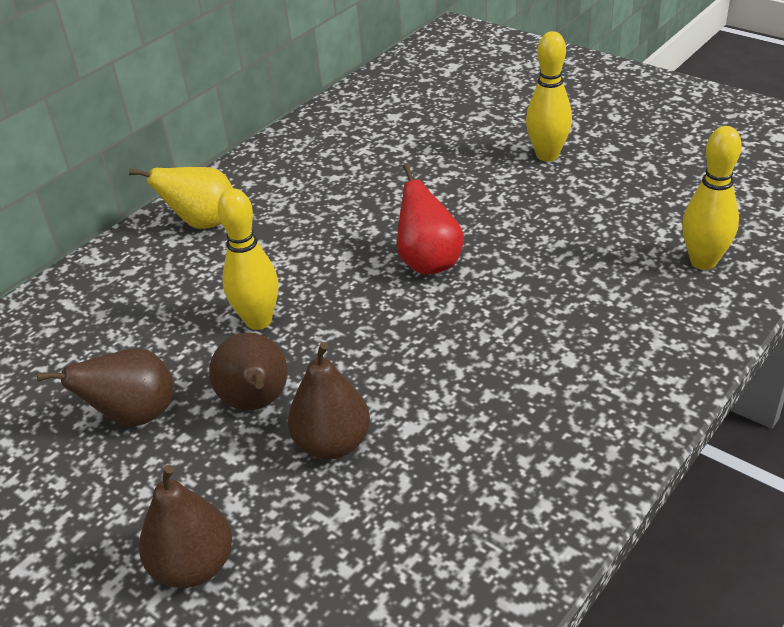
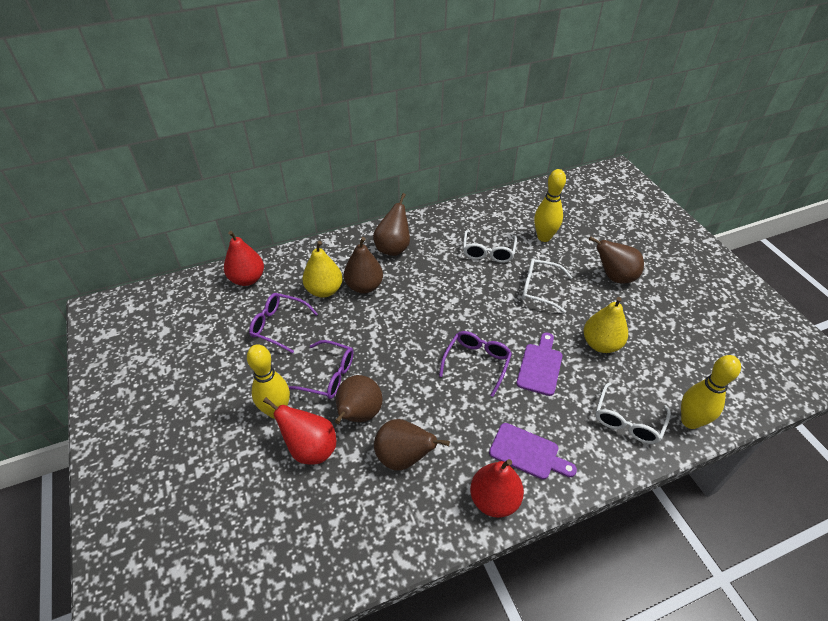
brown pear: [37,348,174,427] [139,465,232,588] [209,333,288,411] [288,342,370,459] = 4 -> [335,375,383,424] [344,237,383,294] [373,193,410,256] [374,419,450,471] [589,236,644,283] = 5
purple cutting board: none = 0 -> [489,423,577,480] [516,333,562,396] = 2
purple glasses: none = 0 -> [249,293,318,353] [288,340,354,399] [439,331,512,397] = 3
red pear: [397,163,464,275] = 1 -> [224,231,264,286] [263,397,336,464] [470,459,524,518] = 3
white glasses: none = 0 -> [463,230,517,263] [522,258,572,313] [596,382,671,444] = 3
yellow pear: [129,167,233,229] = 1 -> [302,241,343,298] [583,297,628,353] = 2

